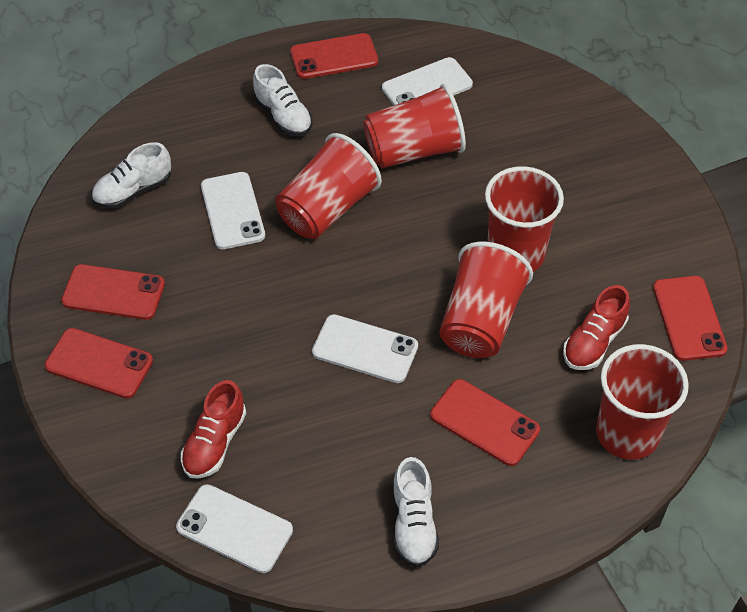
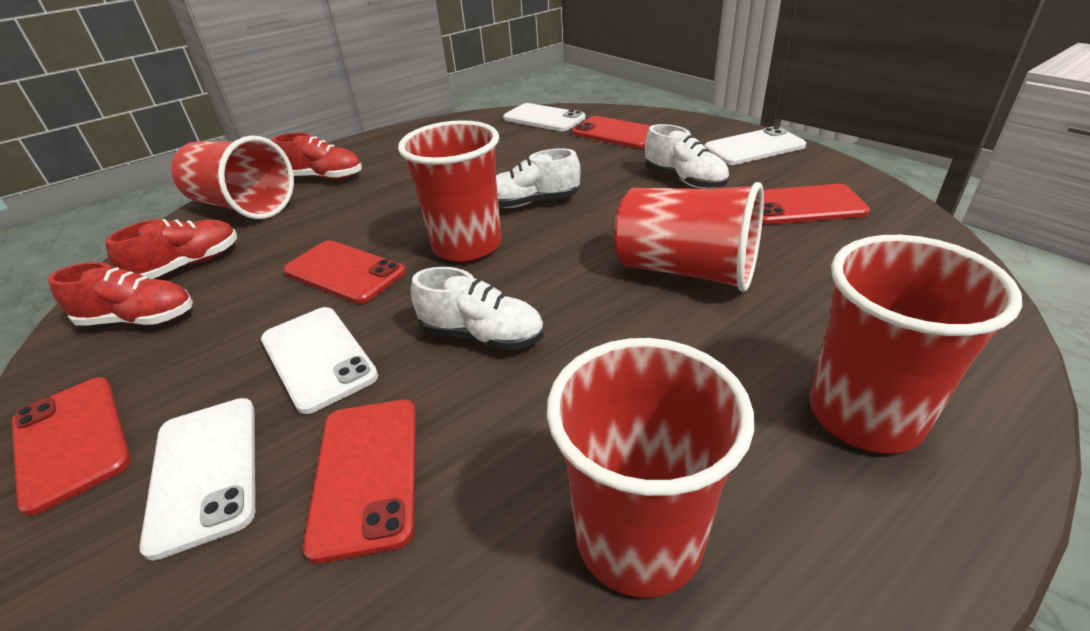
red shoe: [181,380,246,479] [563,285,630,370] = 2 -> [48,262,193,326] [105,219,237,279] [272,132,362,180] = 3

